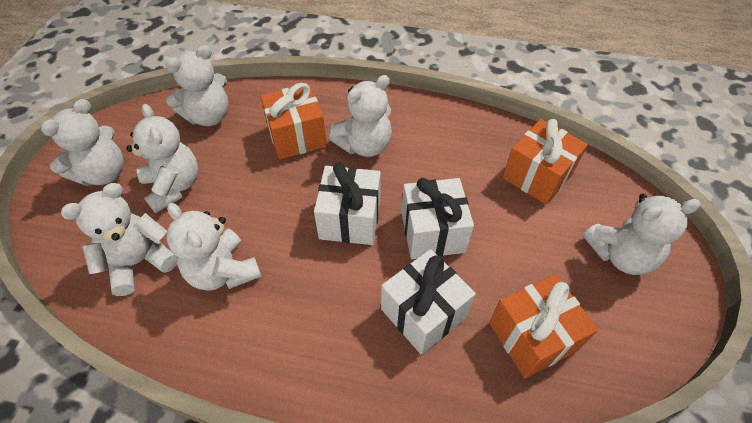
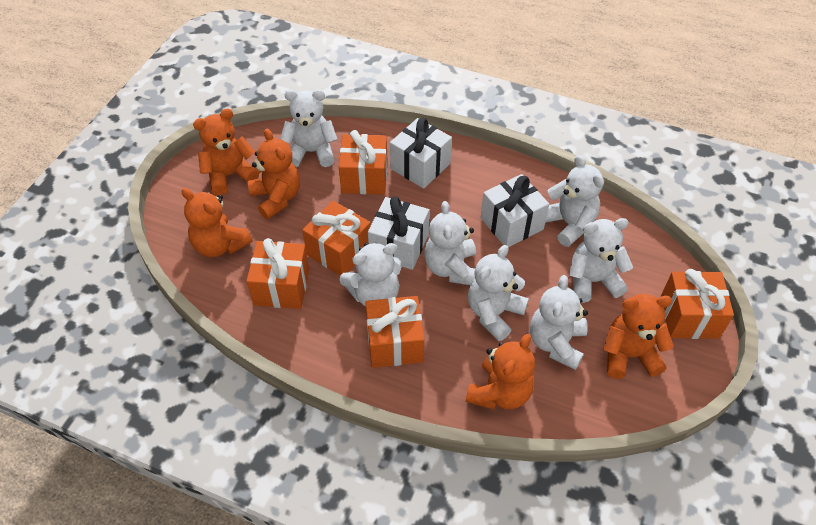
orange gift: [260,83,327,159] [489,274,598,378] [502,119,588,205] = 3 -> [247,238,309,309] [302,201,371,276] [339,130,388,195] [366,296,424,368] [661,269,734,339] = 5
orange teddy bear: none = 0 -> [181,188,252,257] [193,108,259,196] [247,129,300,219] [465,334,535,410] [604,294,674,379] = 5

